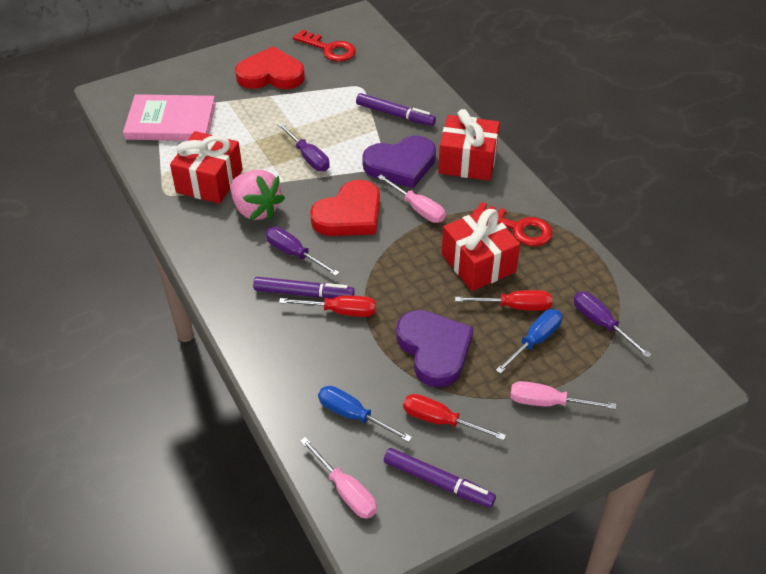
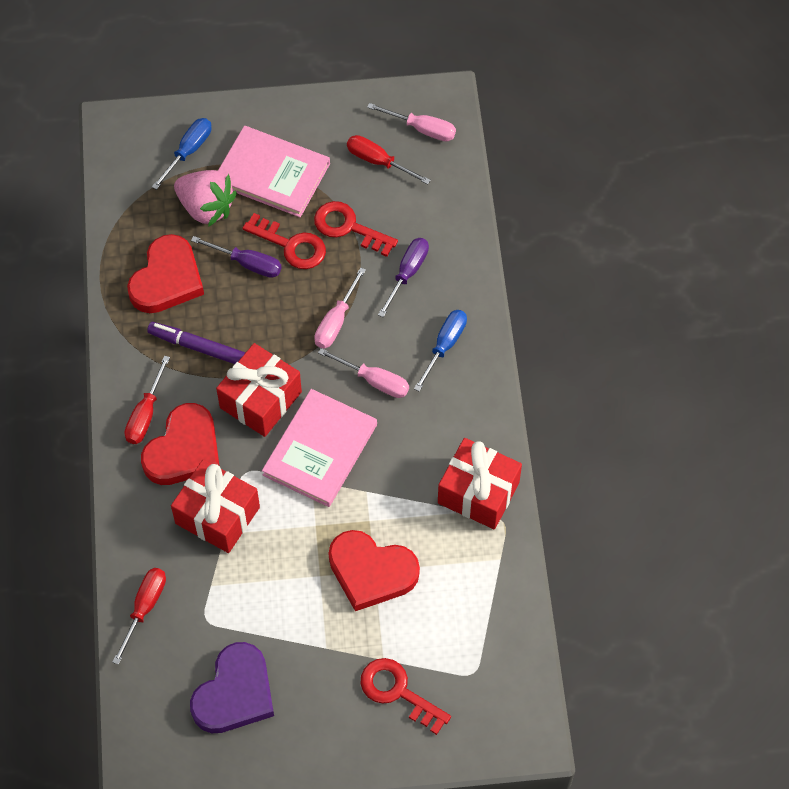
pink book: [123,94,216,141] = 1 -> [218,126,330,217] [262,389,377,507] = 2
purple heart: [362,135,436,188] [396,310,474,387] = 2 -> [190,642,274,733] = 1
purple marker: [253,277,355,299] [356,93,436,126] [384,448,496,508] = 3 -> [147,322,246,364] = 1
purple screwdriver: [266,227,339,276] [278,123,330,171] [574,291,652,358] = 3 -> [191,236,282,278] [378,238,429,317] = 2
red heart: [235,46,305,89] [310,180,380,236] = 2 -> [127,234,204,313] [141,403,219,485] [329,530,420,611] = 3
red key: [293,30,356,62] [472,202,552,246] = 2 -> [243,213,326,269] [314,201,398,257] [361,658,451,735] = 3

